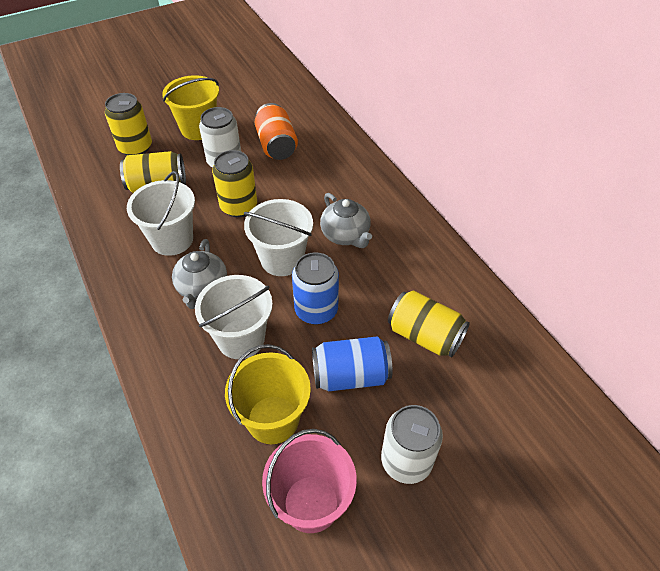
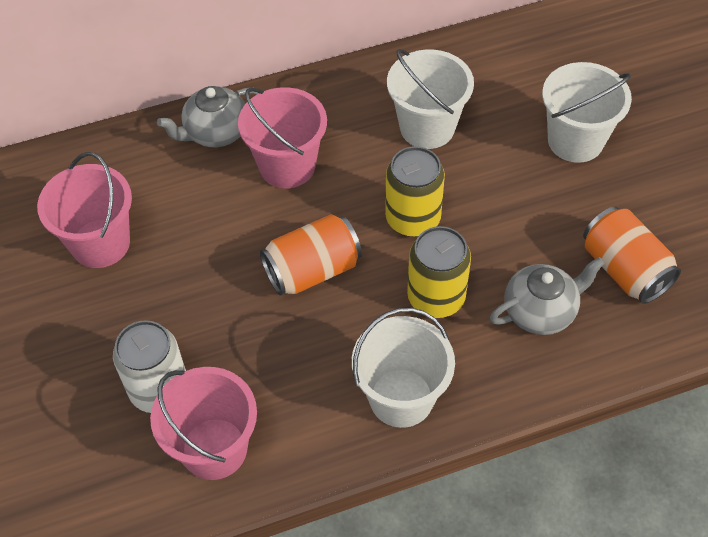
blue can: [292,252,339,325] [312,336,393,391] = 2 -> none = 0
orange can: [255,103,298,160] = 1 -> [260,214,362,296] [583,207,681,304] = 2
pink bucket: [262,429,357,533] = 1 -> [37,152,132,268] [150,367,257,480] [238,87,327,188] = 3
white can: [199,107,241,168] [381,405,443,484] = 2 -> [113,320,186,413] = 1
yellow bucket: [162,75,219,140] [225,344,311,444] = 2 -> none = 0
yellow can: [105,93,152,155] [120,151,186,193] [212,150,257,217] [388,290,470,358] = 4 -> [385,146,445,237] [407,226,471,318] = 2

